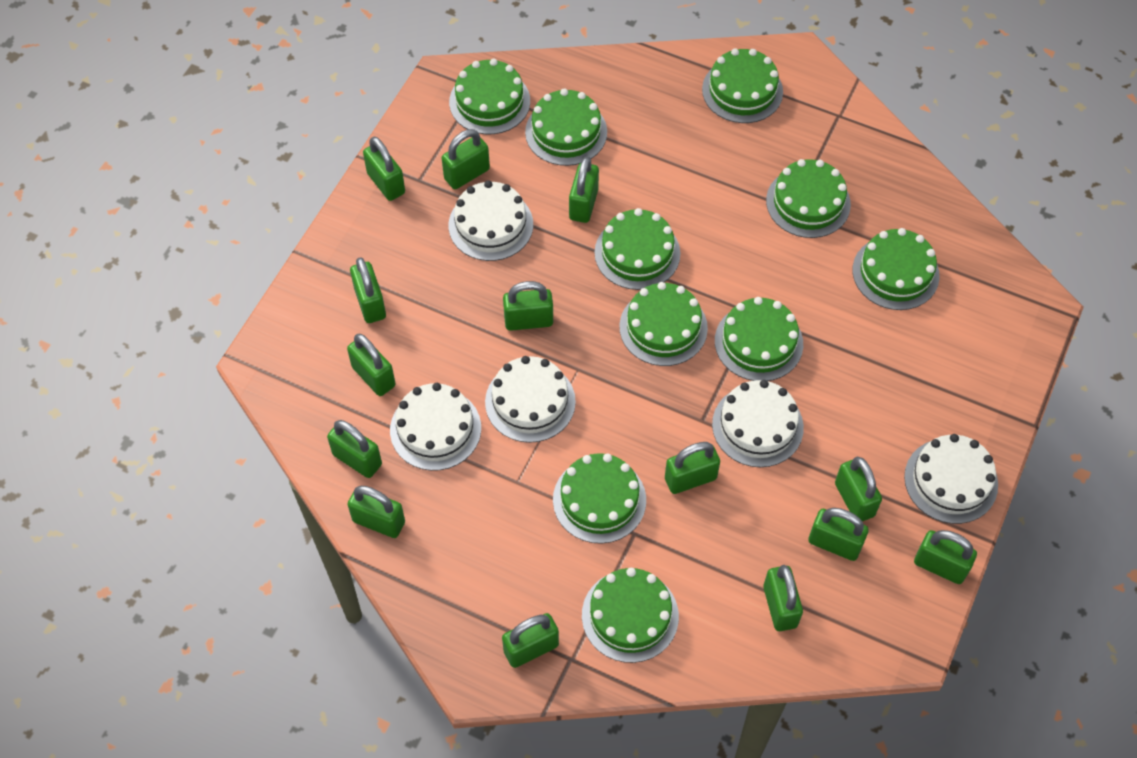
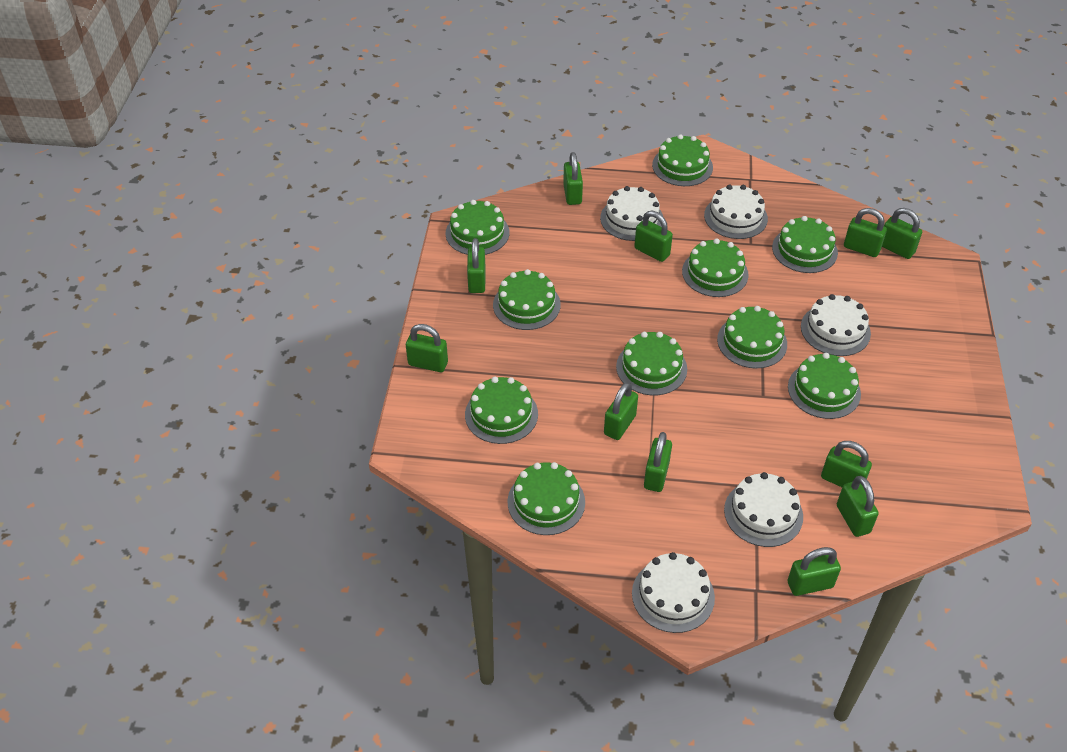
green padlock: [327,420,382,478] [347,334,396,396] [347,486,405,538] [350,257,386,323] [363,137,405,201] [442,129,490,189] [502,613,559,668] [503,281,553,331] [569,157,599,223] [665,442,720,494] [763,565,803,631] [808,508,869,561] [835,457,882,522] [914,530,977,584] = 14 -> [406,324,448,372] [467,238,486,293] [563,152,583,205] [604,382,638,440] [634,211,673,262] [644,432,672,492] [787,547,841,596] [821,441,872,487] [837,476,879,537] [844,208,887,257] [882,208,922,259] = 11

